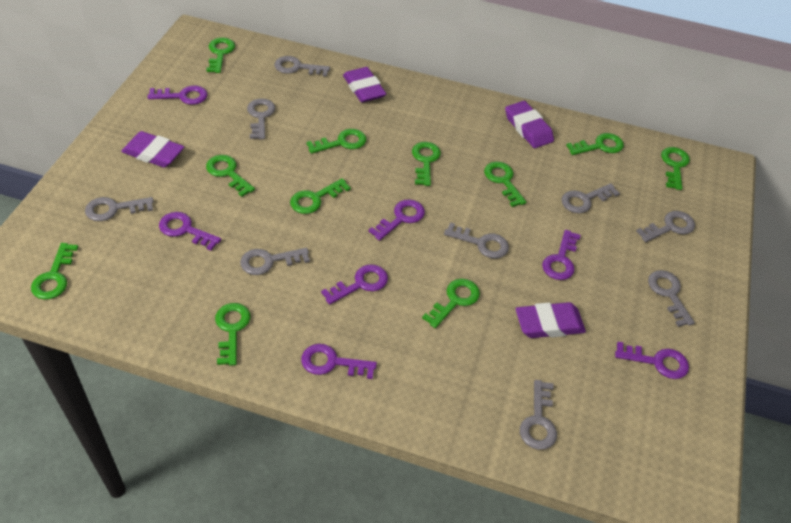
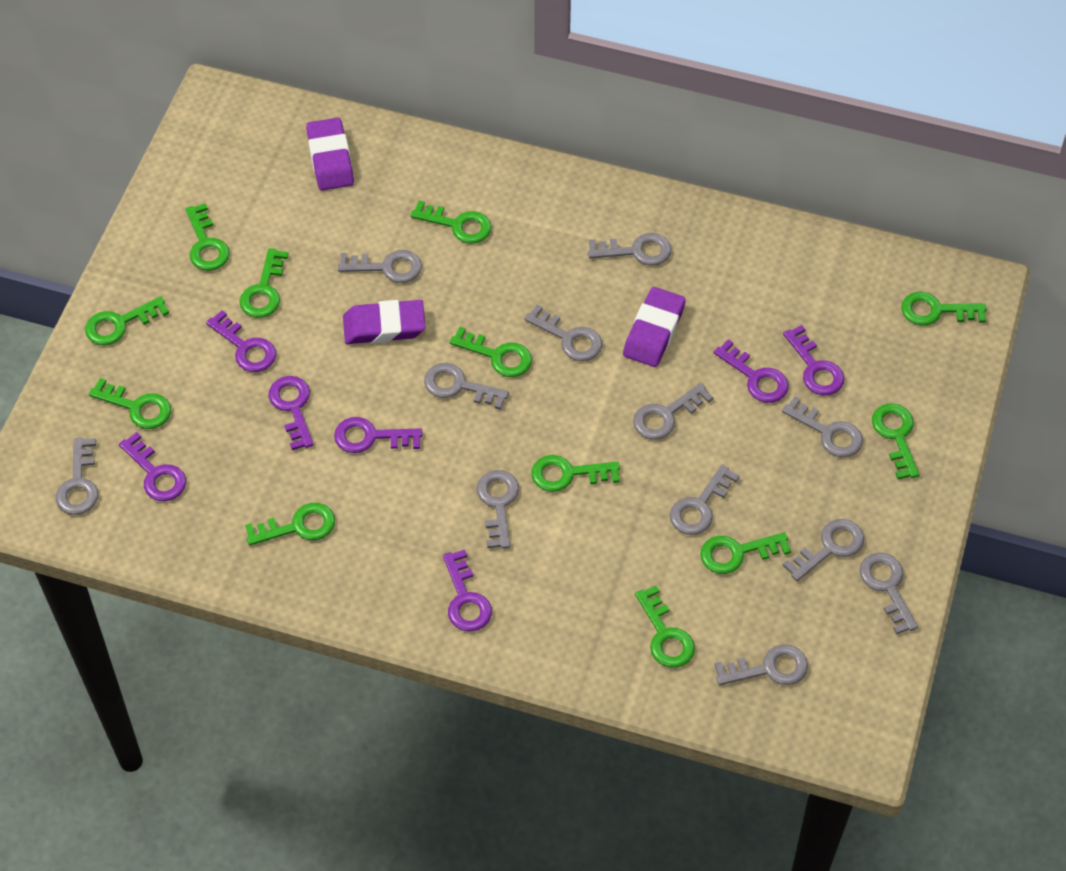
green key: [31,243,78,300] [206,38,235,73] [206,155,255,197] [215,303,250,366] [290,178,351,214] [307,129,367,154] [412,142,441,186] [422,279,480,328] [484,162,526,207] [566,133,624,155] [661,147,690,190] = 11 -> [85,296,169,345] [89,378,171,429] [186,203,230,271] [239,248,288,318] [245,503,335,546] [411,201,492,244] [450,327,532,377] [531,455,620,492] [635,586,695,668] [700,532,791,574] [872,403,920,479] [901,292,987,325] = 12
grey key: [85,197,154,221] [240,248,310,275] [247,99,275,139] [275,56,330,77] [444,222,509,258] [520,380,557,450] [561,183,620,213] [636,211,695,242] [648,270,695,327] = 9 -> [56,438,98,515] [338,250,422,283] [424,363,509,410] [476,470,519,549] [524,305,602,361] [588,233,671,266] [633,383,714,439] [670,464,740,535] [714,644,808,685] [782,396,863,457] [783,519,864,581] [859,553,918,634] = 12
purple eraser: [121,131,184,168] [343,67,386,103] [505,101,554,148] [516,302,586,338] = 4 -> [306,117,354,190] [343,300,426,344] [623,287,686,367] = 3

